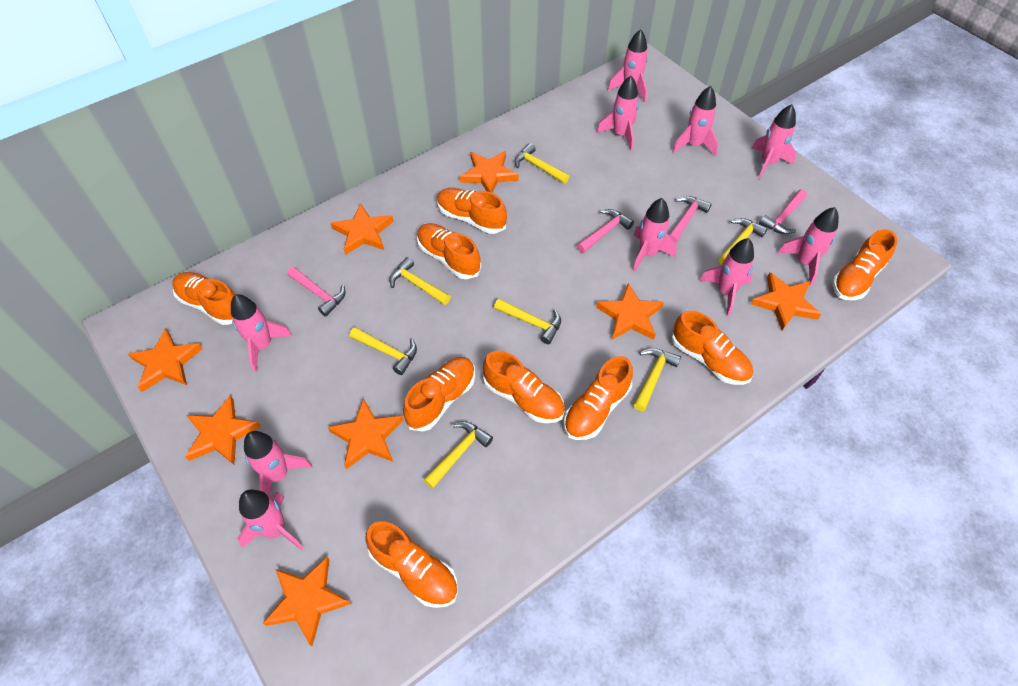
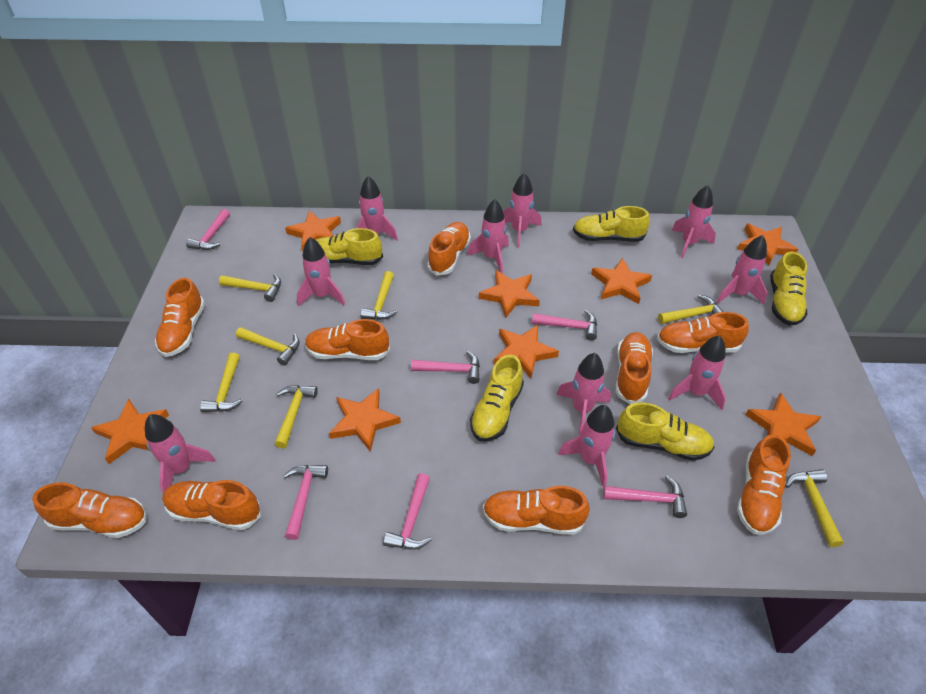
pink hammer: [287,267,346,317] [577,209,634,253] [669,196,712,243] [759,189,807,234] = 4 -> [186,209,230,250] [283,465,328,540] [383,473,431,550] [411,351,480,384] [532,310,597,341] [603,476,687,518] = 6
yellow shoe: none = 0 -> [316,228,383,265] [470,355,524,442] [573,206,650,242] [616,402,714,461] [770,252,808,326] = 5

